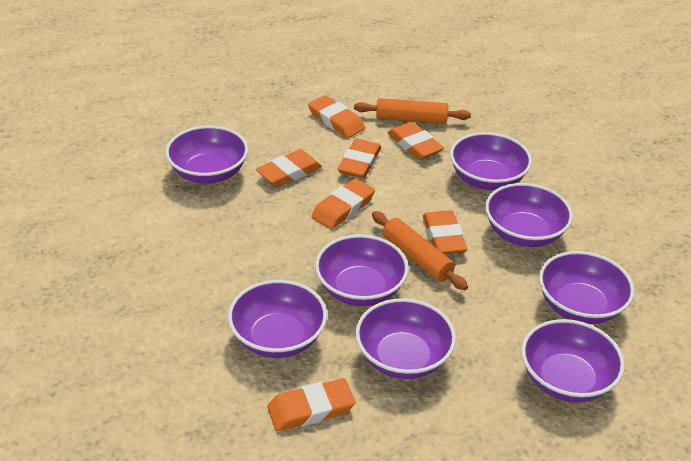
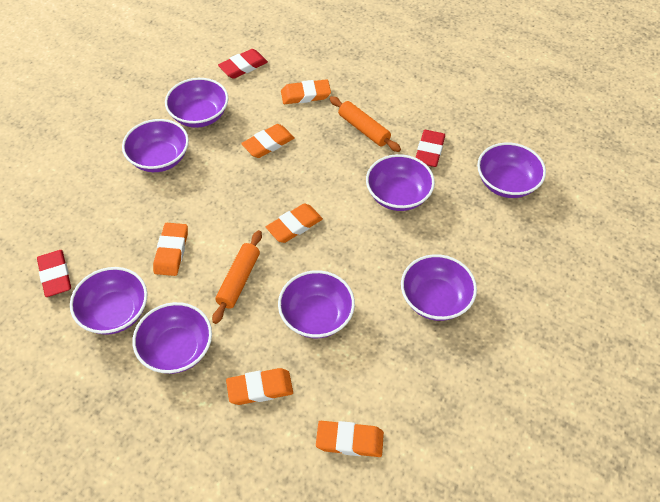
orange eraser: [256,149,322,187] [267,378,356,431] [308,95,365,138] [311,179,375,229] [337,139,381,178] [387,122,444,160] [423,210,468,254] = 7 -> [153,223,188,276] [226,368,293,405] [241,124,295,158] [266,203,323,243] [281,79,331,104] [316,421,384,457] = 6
red eraser: none = 0 -> [37,250,71,297] [218,49,268,79] [416,130,445,167] = 3

